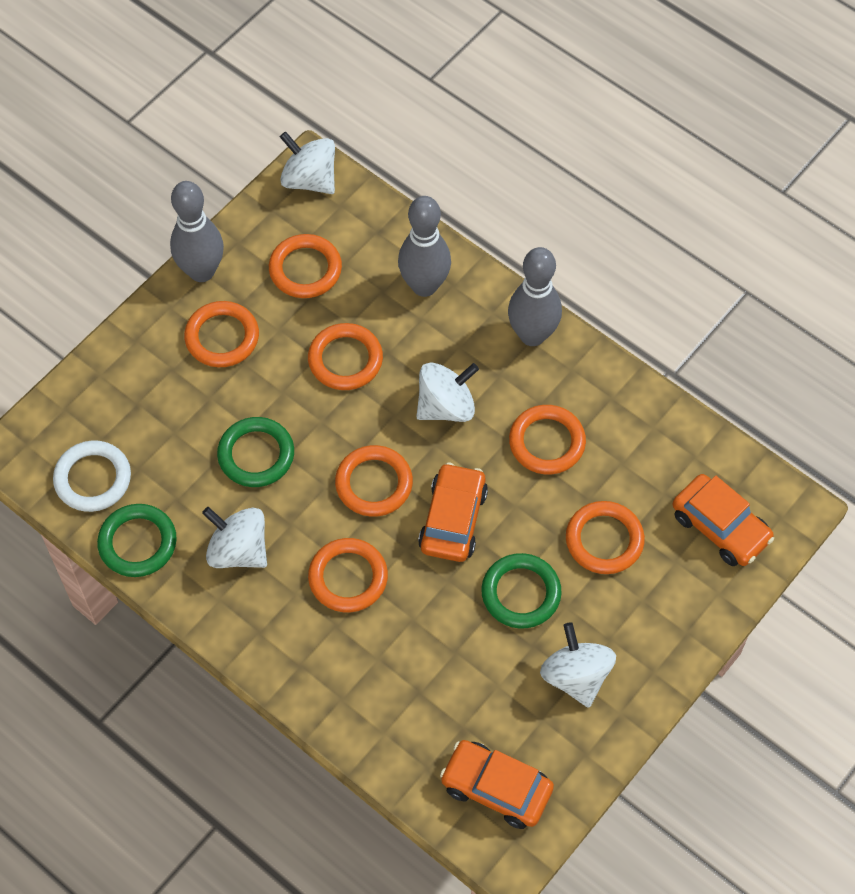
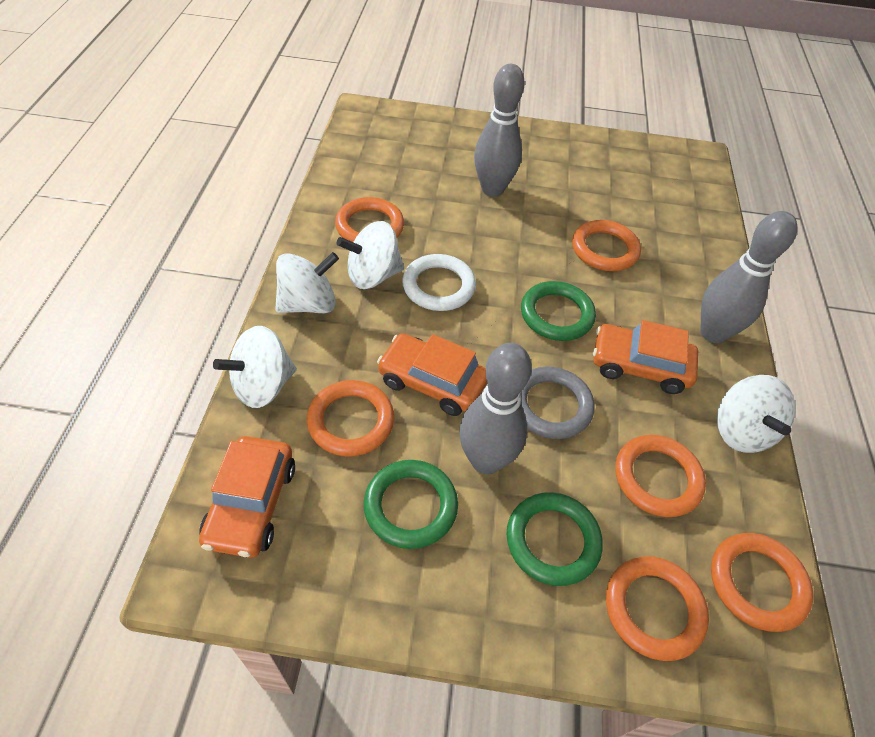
grey ring: none = 0 -> [520,367,595,439] = 1
orange ring: [184,301,259,367] [269,234,342,298] [308,323,383,390] [308,538,388,612] [335,445,413,517] [509,405,586,475] [566,501,645,574] = 7 -> [307,380,394,457] [335,197,404,242] [572,220,641,271] [606,556,709,661] [615,435,706,517] [711,533,813,632] = 6

